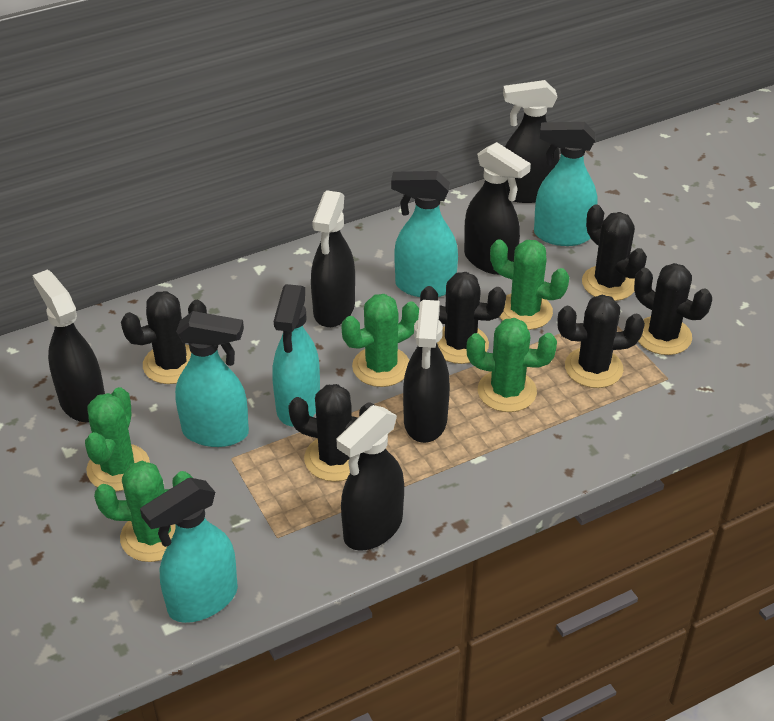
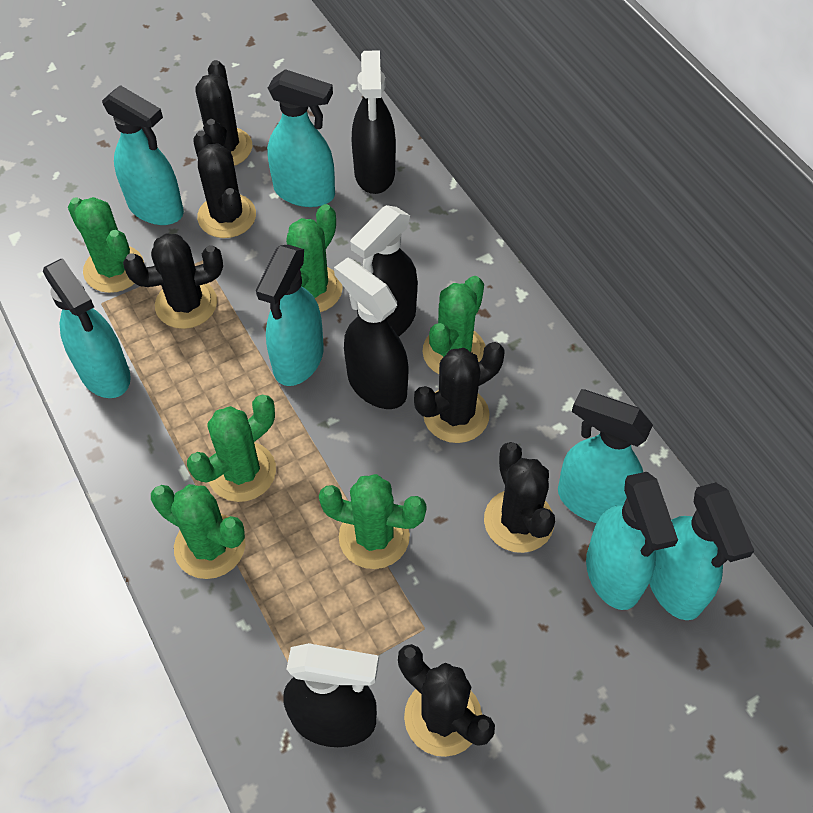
black spray bottle: [32,270,105,423] [311,190,355,327] [337,405,404,551] [403,300,450,443] [464,142,531,275] [503,80,560,203] = 6 -> [284,643,379,747] [334,257,409,409] [350,205,418,337] [352,50,396,194] = 4
green cactus: [85,387,150,491] [94,461,193,562] [341,294,419,387] [466,318,557,412] [490,239,570,330] = 5 -> [68,197,144,293] [151,484,245,579] [187,395,276,502] [286,204,343,312] [319,474,427,569] [422,276,485,374] = 6
turquoise spray bottle: [140,478,238,623] [175,311,249,447] [273,284,320,426] [391,171,458,297] [534,122,597,246] = 5 -> [43,259,131,398] [102,85,184,225] [256,244,324,386] [267,69,335,207] [558,389,653,523] [586,472,678,610] [649,482,754,620] = 7

